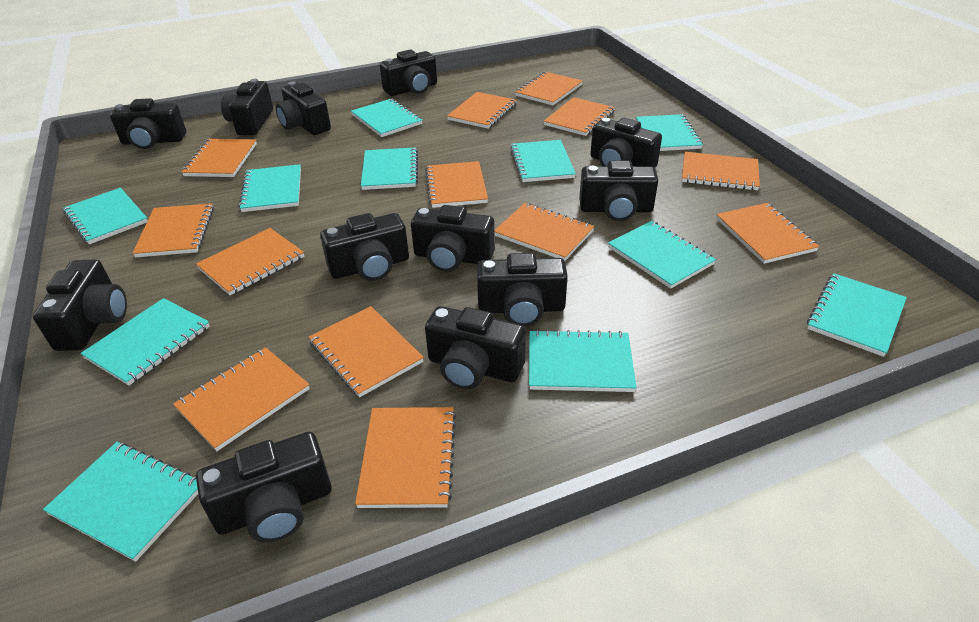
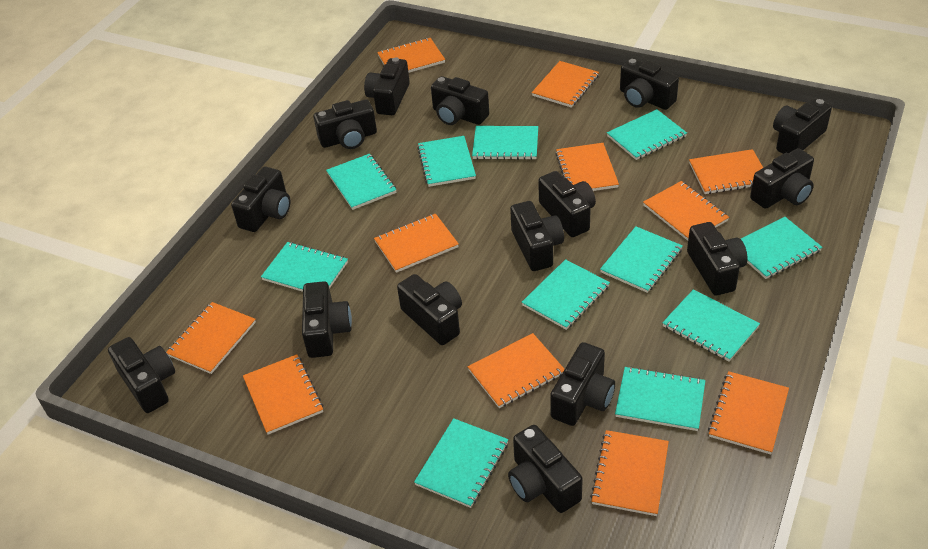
black camera: [33,260,127,351] [110,98,186,149] [196,432,332,542] [221,79,273,135] [276,81,331,135] [320,213,409,281] [380,50,437,96] [411,205,495,272] [425,306,526,389] [477,253,568,326] [579,160,658,221] [590,118,662,168] = 12 -> [108,337,175,413] [231,167,290,232] [302,281,352,358] [314,99,377,149] [364,57,410,115] [397,274,462,345] [431,76,489,125] [508,425,583,513] [510,201,564,271] [538,171,596,237] [550,342,615,426] [620,58,679,110] [687,222,748,296] [750,148,814,209] [773,98,832,154] = 15
orange notebook: [132,203,214,257] [173,347,310,451] [182,139,257,177] [196,228,304,295] [309,306,424,397] [355,407,456,508] [425,161,488,208] [447,92,517,129] [494,203,594,261] [515,72,583,105] [544,97,615,136] [682,152,760,190] [716,203,820,264] = 13 -> [166,302,256,374] [243,354,323,435] [374,214,459,273] [377,38,445,73] [468,333,565,408] [532,61,599,108] [556,143,619,191] [590,430,669,516] [643,181,729,241] [689,149,763,194] [708,371,789,455] = 11

